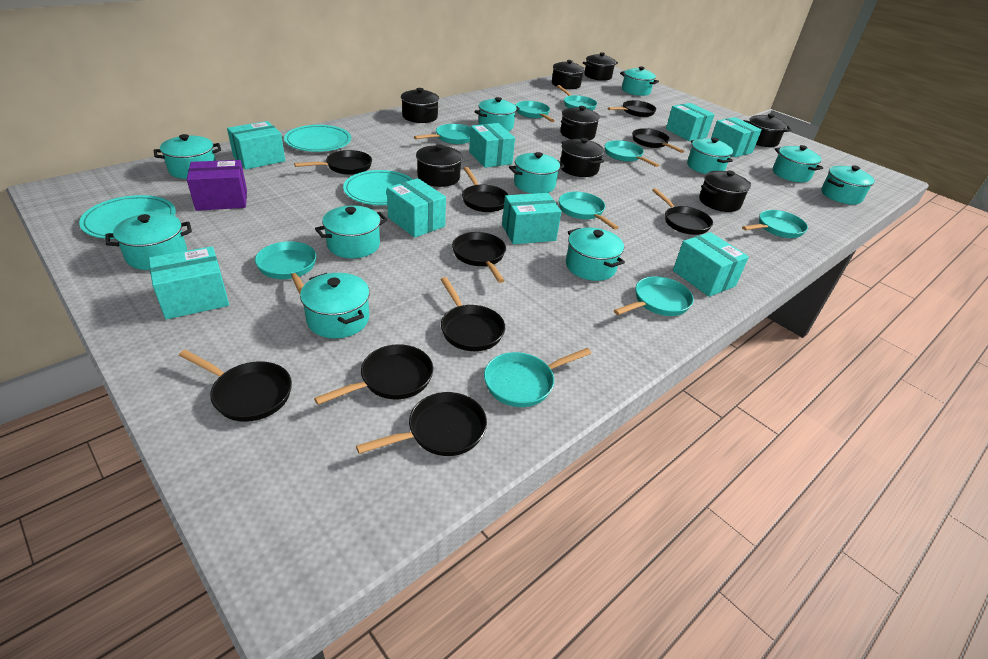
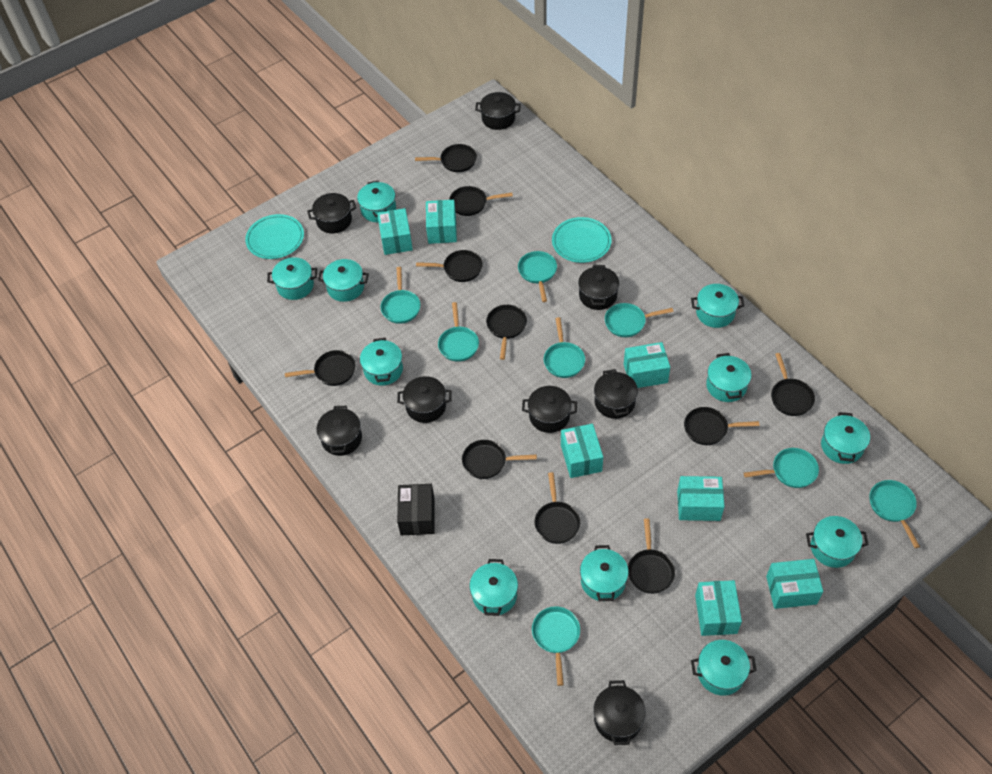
black box: none = 0 -> [397,484,434,535] = 1
purple box: [187,160,247,211] = 1 -> none = 0
turquoise box: [149,246,229,319] [227,121,286,169] [387,178,446,238] [469,123,515,168] [502,193,562,244] [666,103,715,141] [673,232,749,297] [711,117,762,157] = 8 -> [377,208,413,255] [426,200,457,244] [561,424,603,478] [624,342,670,388] [677,476,725,521] [695,580,742,636] [766,559,823,609] = 7
turquoise pan: [255,241,316,294] [414,124,471,144] [484,348,591,407] [515,101,555,122] [557,85,597,111] [559,192,619,230] [605,140,659,167] [614,276,694,316] [742,210,808,238] = 9 -> [380,267,420,324] [438,302,479,362] [518,251,557,302] [532,607,580,686] [544,317,585,378] [605,303,673,337] [744,448,819,488] [869,480,920,548] = 8
turquoise plate: [79,195,176,239] [284,125,351,152] [343,170,413,205] = 3 -> [245,214,304,259] [552,217,612,263] = 2

